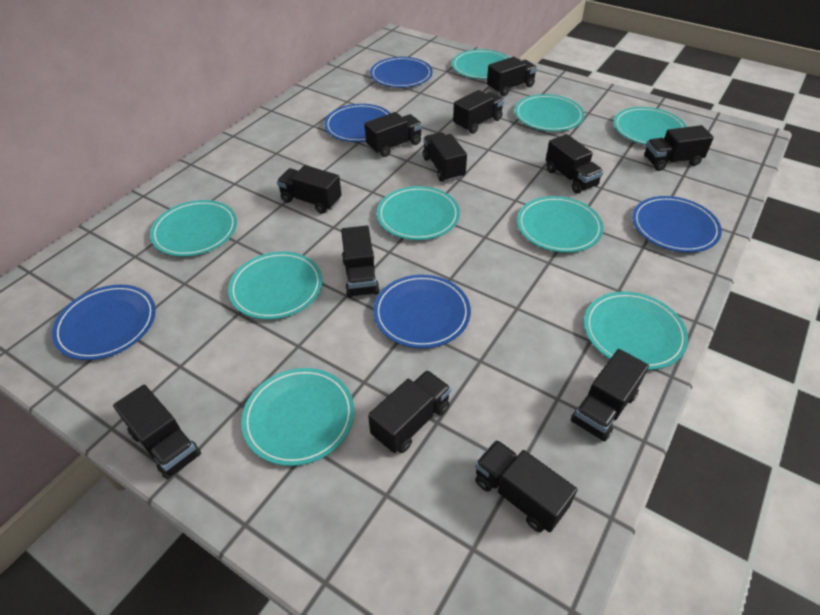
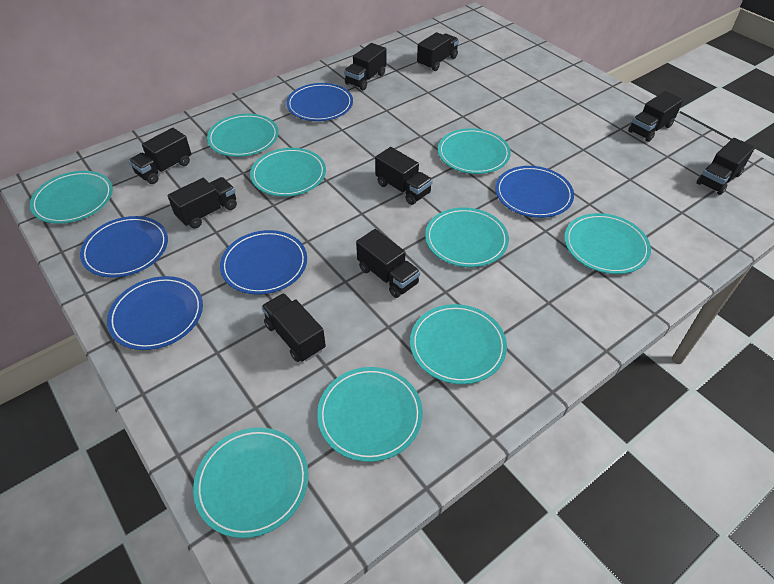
black truck: [113,385,201,479] [277,165,342,214] [341,226,380,298] [365,112,422,157] [368,370,451,453] [423,132,467,182] [453,90,504,134] [475,440,577,533] [487,57,537,96] [546,134,604,194] [571,349,649,441] [644,125,714,171] = 12 -> [129,128,191,184] [168,177,237,229] [261,293,326,362] [344,43,386,90] [356,229,420,298] [375,147,433,205] [417,32,459,71] [628,91,683,142] [697,138,755,195] = 9

